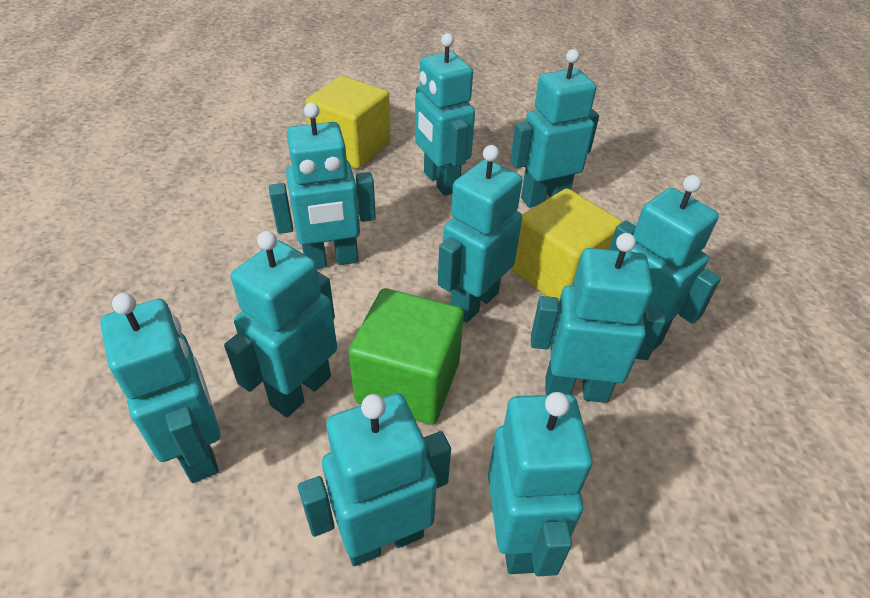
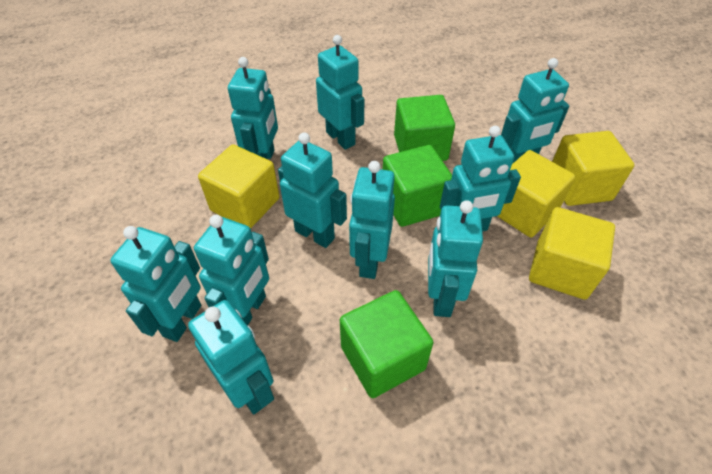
green cube: [349,288,464,425] = 1 -> [340,290,433,398] [383,145,452,227] [394,95,455,161] = 3
yellow cube: [305,76,391,169] [511,189,623,300] = 2 -> [198,144,280,229] [497,150,575,238] [529,207,615,300] [552,131,634,206] = 4

